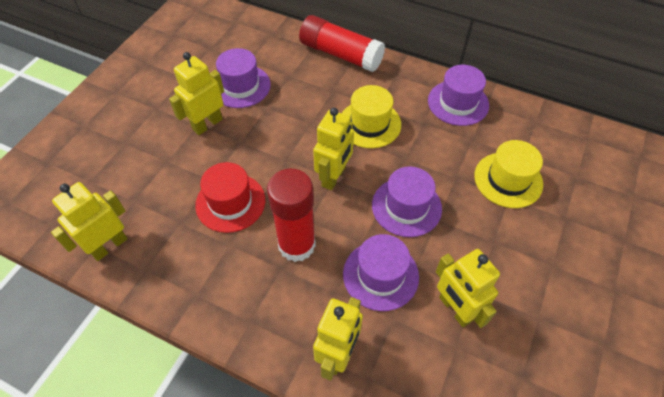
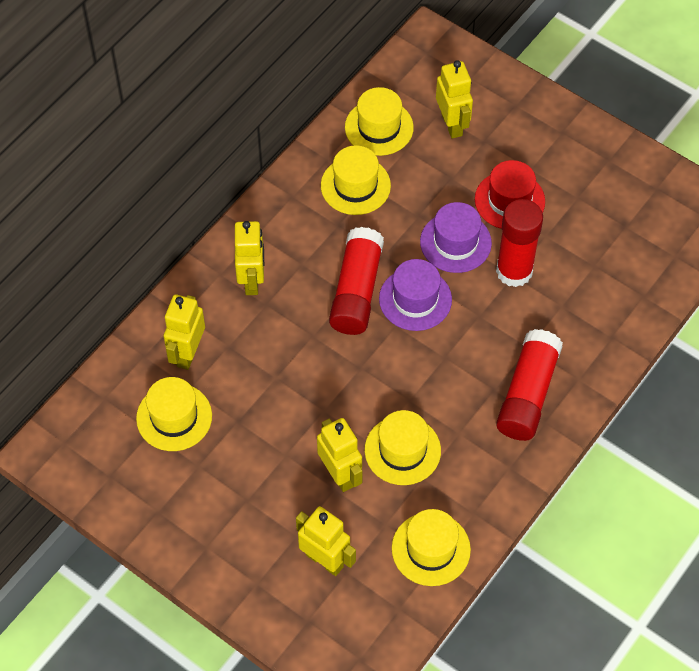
purple hat: [216,48,271,108] [343,234,419,311] [372,167,442,237] [428,65,489,126] = 4 -> [379,259,452,331] [420,202,492,273] = 2
red glue stick: [267,169,316,262] [299,15,385,72] = 2 -> [329,227,384,335] [496,199,543,287] [496,329,563,441] = 3
yellow hat: [342,85,401,148] [474,140,543,208] = 2 -> [136,377,212,451] [321,145,391,215] [345,87,414,156] [365,410,441,485] [392,509,471,586] = 5

